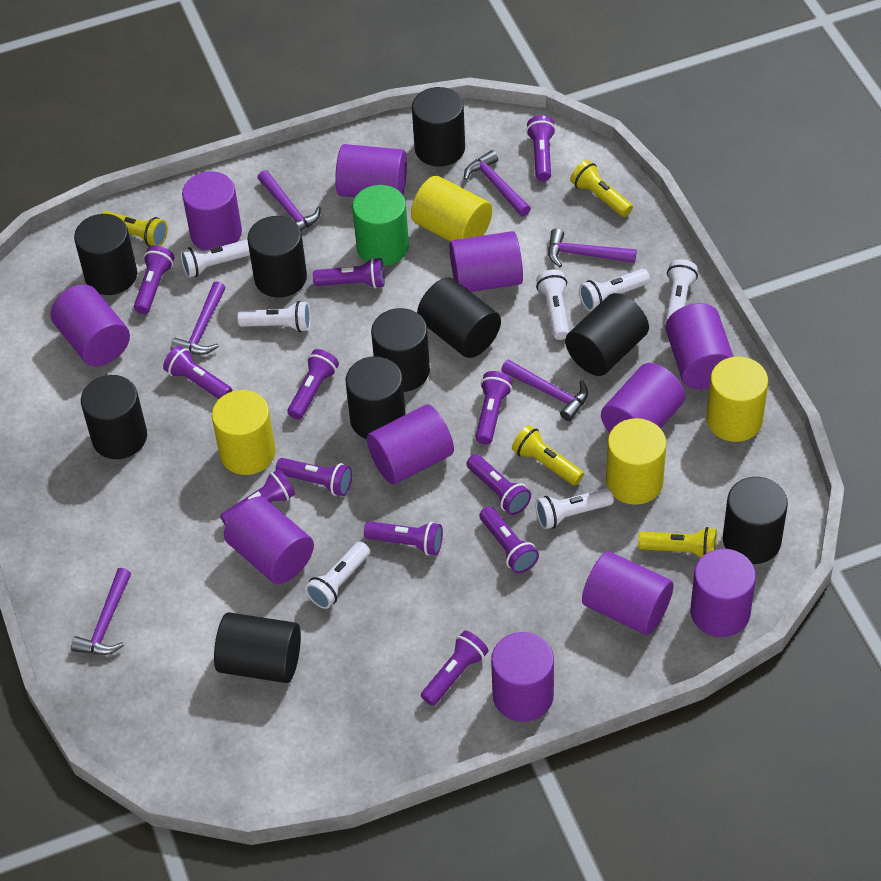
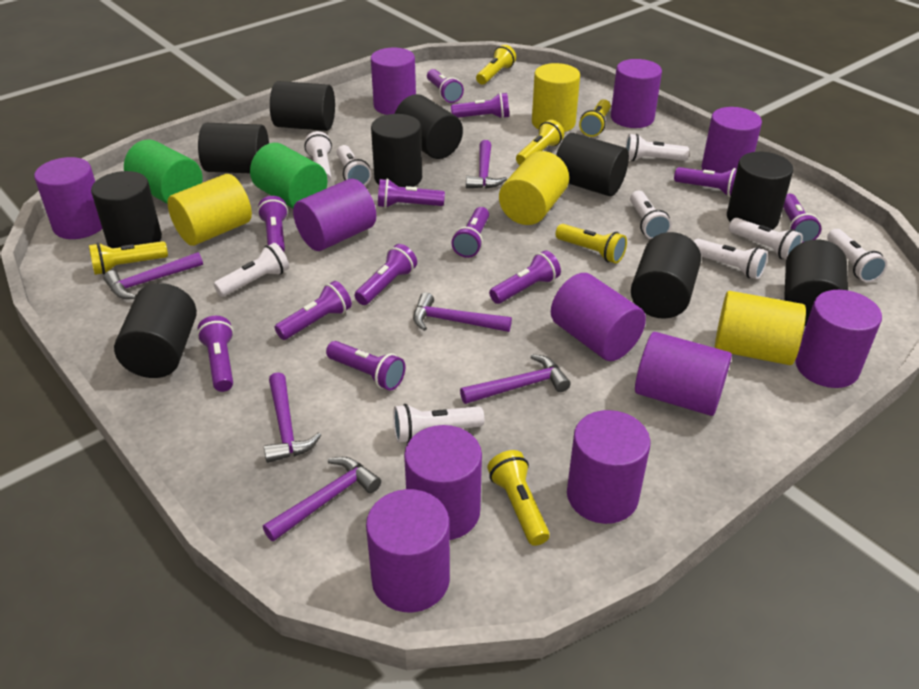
green cylinder: [352,185,409,266] = 1 -> [124,139,202,203] [250,143,327,208] = 2
white flashlight: [180,240,250,278] [237,301,311,332] [305,542,370,609] [535,488,614,529] [536,270,569,340] [579,269,650,312] [665,259,698,324] = 7 -> [214,243,289,297] [304,131,332,183] [337,145,371,186] [393,404,484,443] [625,134,690,161] [630,191,672,239] [694,239,768,279] [729,218,803,259] [827,229,887,282] = 9
yellow flashlight: [101,211,168,247] [512,425,584,485] [570,160,633,217] [638,527,717,558] = 4 -> [89,241,168,275] [476,45,516,85] [487,450,550,546] [516,120,564,165] [555,224,627,263] [579,99,611,137] = 6

